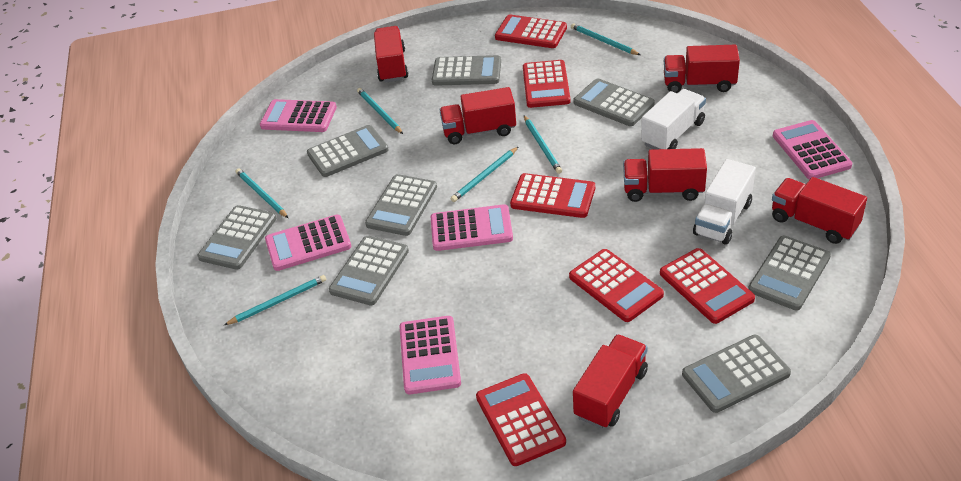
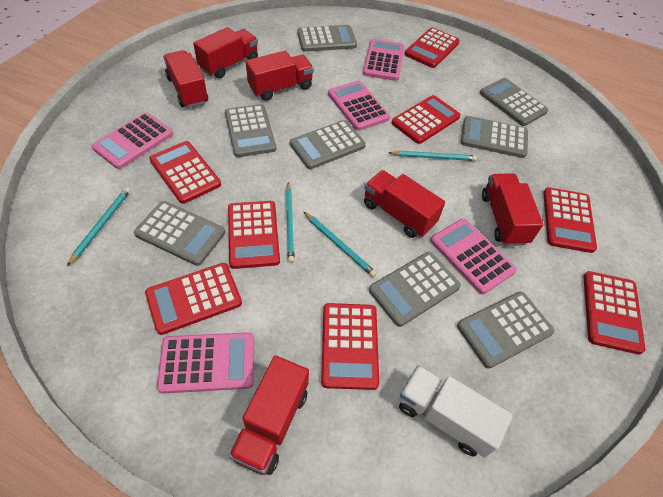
red calculator: [476,373,566,466] [495,15,567,48] [510,173,595,218] [523,60,571,108] [569,249,664,322] [660,248,755,324] = 6 -> [145,263,242,335] [149,141,221,204] [228,201,280,269] [321,303,379,390] [392,95,461,144] [405,28,460,68] [543,187,597,253] [583,271,645,355] = 8
turquoise pencil: [224,275,326,325] [236,168,288,218] [357,88,403,134] [451,147,518,202] [524,116,562,174] [571,23,640,55] = 6 -> [67,187,131,266] [286,182,295,263] [304,212,377,277] [389,151,477,161] = 4
white truck: [641,89,706,149] [693,159,756,245] = 2 -> [399,365,513,458] = 1

